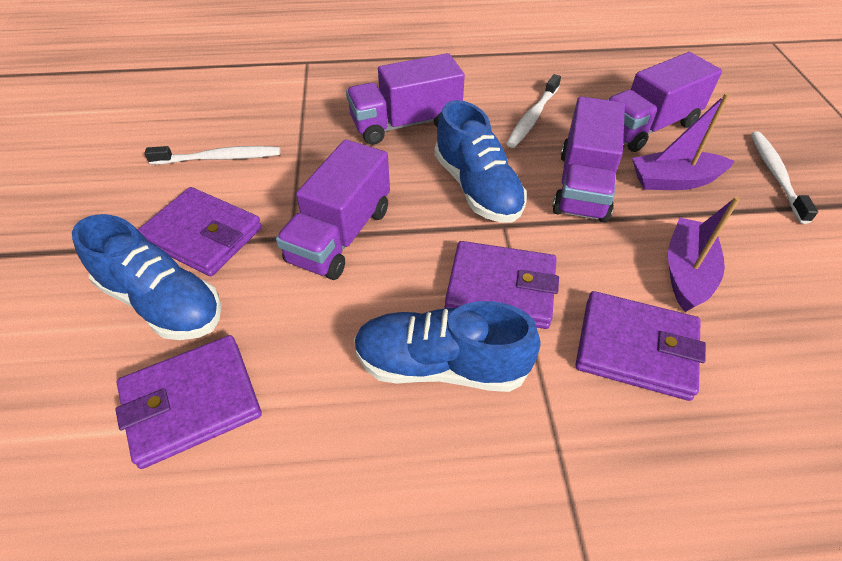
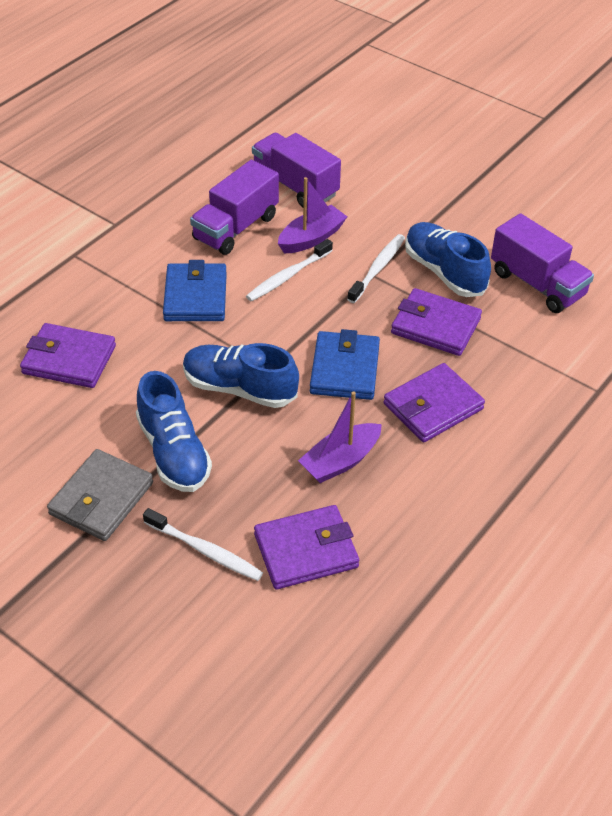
blue wallet: none = 0 -> [163,260,227,321] [310,329,380,400] = 2
grey wallet: none = 0 -> [47,449,153,541] = 1
purple truck: [276,139,390,280] [346,53,465,145] [552,96,625,223] [607,52,722,152] = 4 -> [190,160,279,255] [252,133,341,207] [491,213,594,313] = 3

